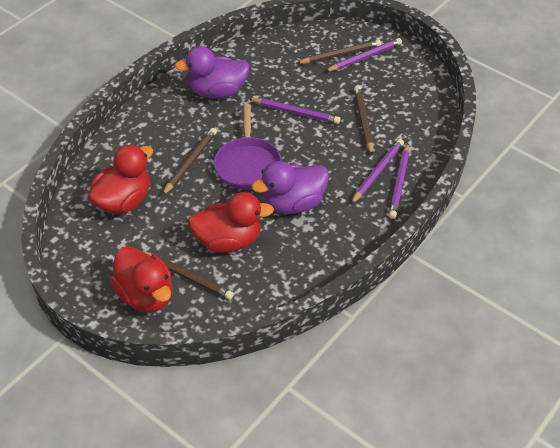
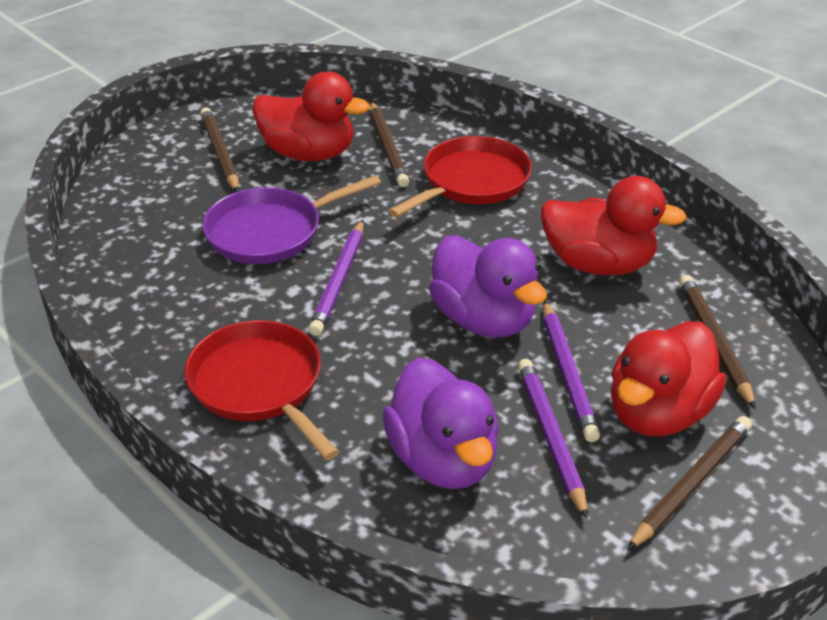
purple pencil: [248,98,341,124] [325,38,402,72] [351,139,404,204] [389,143,410,219] = 4 -> [309,220,364,336] [518,359,588,519] [543,300,600,442] = 3
red pan: none = 0 -> [185,320,339,460] [389,136,532,217] = 2

